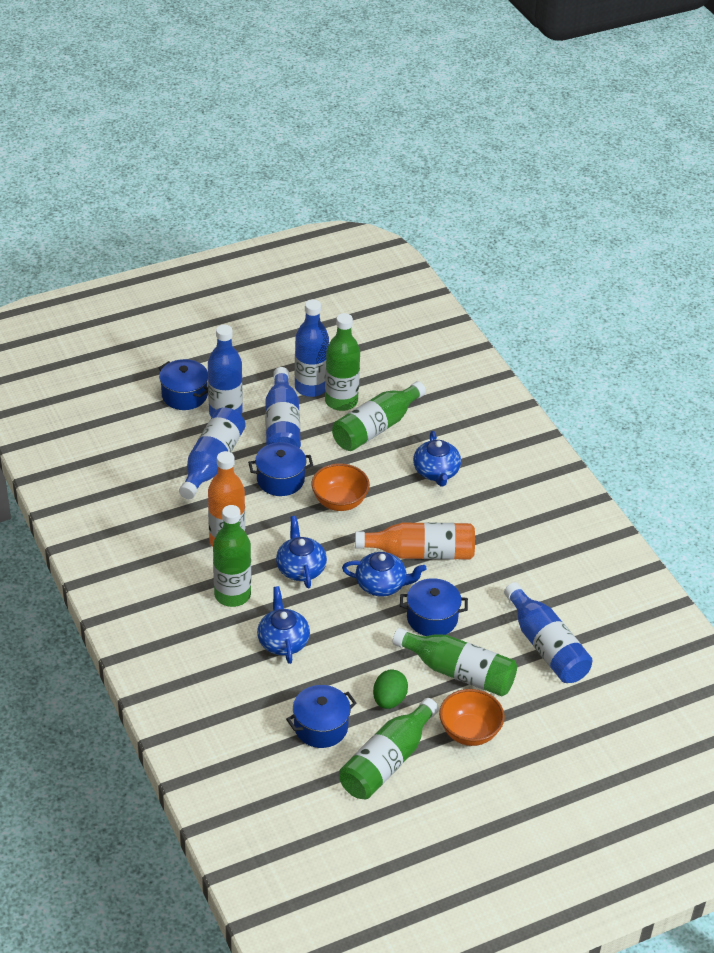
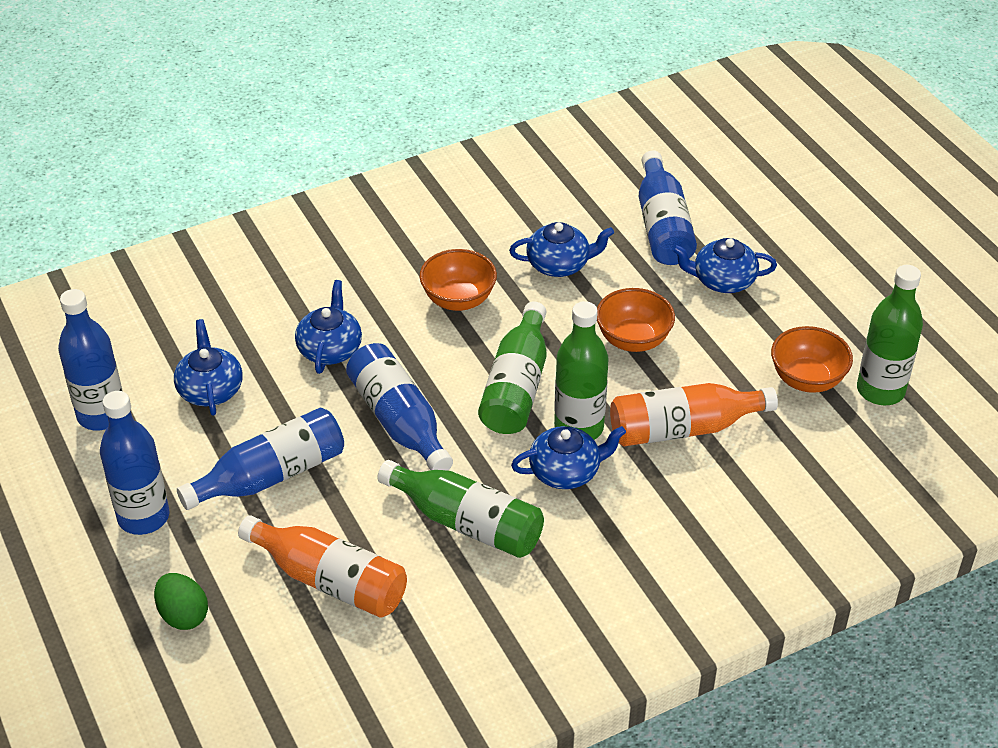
blue pot: [159,359,208,410] [248,442,313,496] [286,685,357,748] [400,578,468,636] = 4 -> none = 0
blue teapot: [257,586,310,664] [276,516,327,588] [342,552,427,597] [413,431,461,486] = 4 -> [174,319,242,415] [295,280,362,374] [509,222,614,277] [511,426,626,489] [672,238,777,293] = 5
green bottle: [213,505,251,607] [325,313,360,411] [332,381,426,451] [339,698,439,799] [393,628,517,696] = 5 -> [377,460,544,558] [478,301,547,434] [554,301,608,440] [857,265,923,405] = 4
orange bowl: [311,463,370,511] [439,689,505,746] = 2 -> [419,249,497,311] [597,288,675,352] [771,326,853,393] = 3

